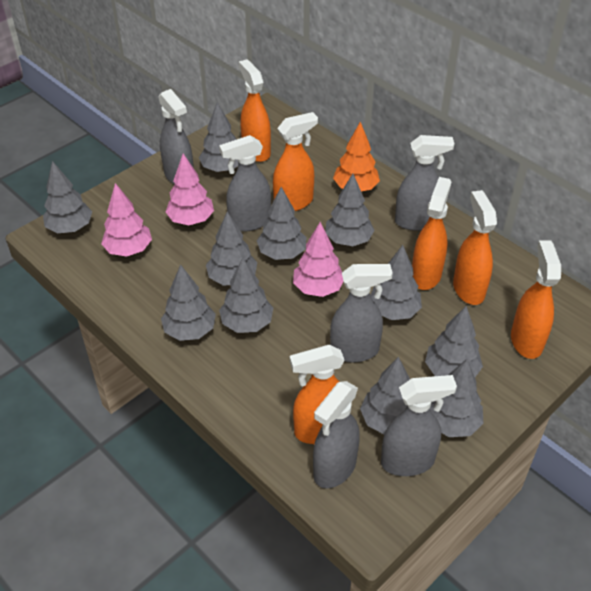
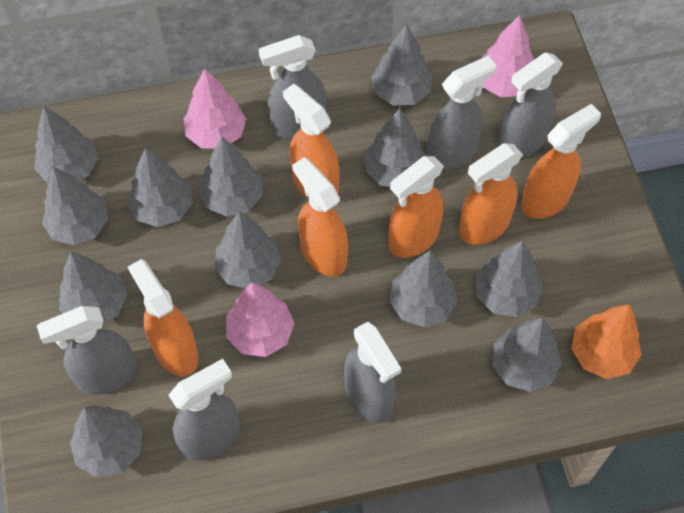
grey tree: [43,161,92,233] [161,264,216,341] [199,102,239,172] [206,211,257,286] [219,257,273,333] [257,187,307,260] [325,174,375,246] [360,357,410,434] [370,245,422,320] [425,306,483,377] [430,359,483,437] = 11 -> [34,106,98,183] [42,166,108,245] [59,252,127,324] [70,405,142,478] [127,147,193,227] [198,137,263,217] [214,211,281,288] [365,108,426,187] [371,24,432,105] [389,251,458,327] [475,240,543,317] [492,318,562,392] = 12

